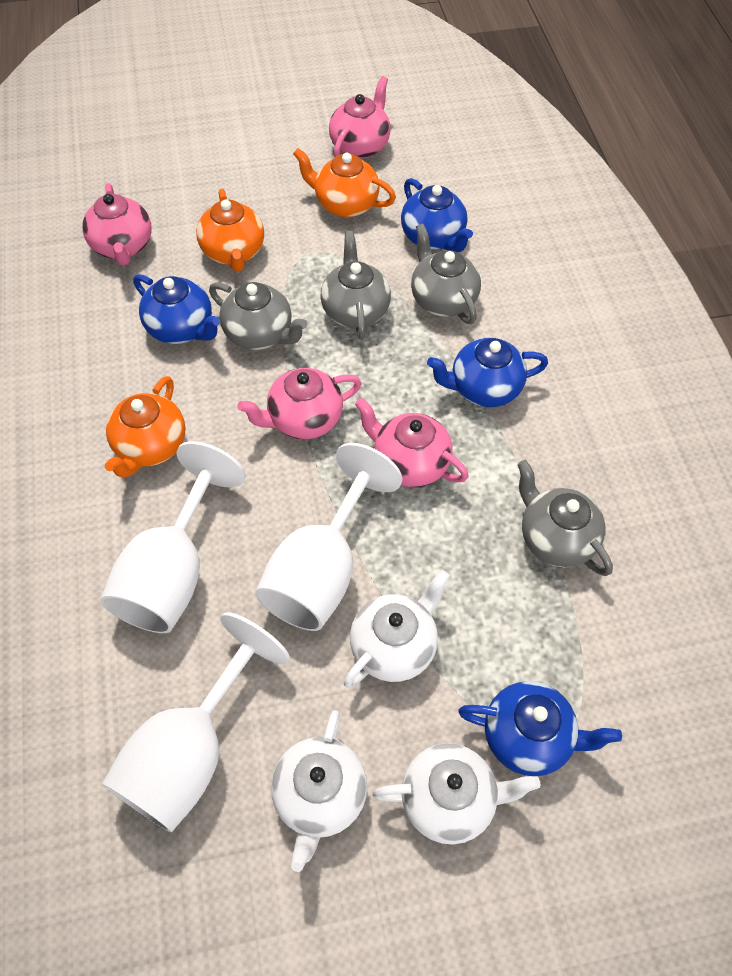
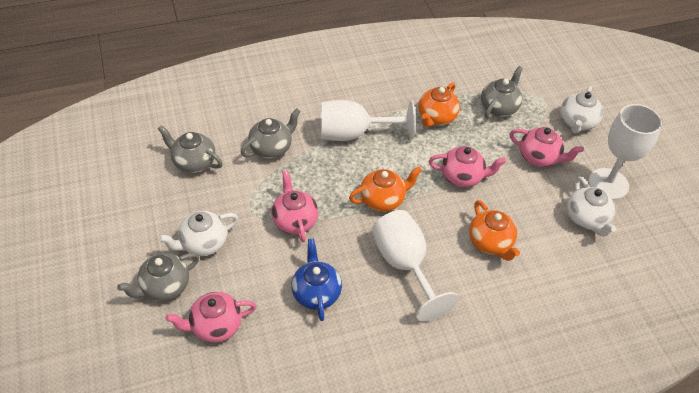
blue teapot: [133,274,220,344] [401,178,473,252] [427,338,548,407] [458,681,622,776] = 4 -> [291,239,342,321] = 1

